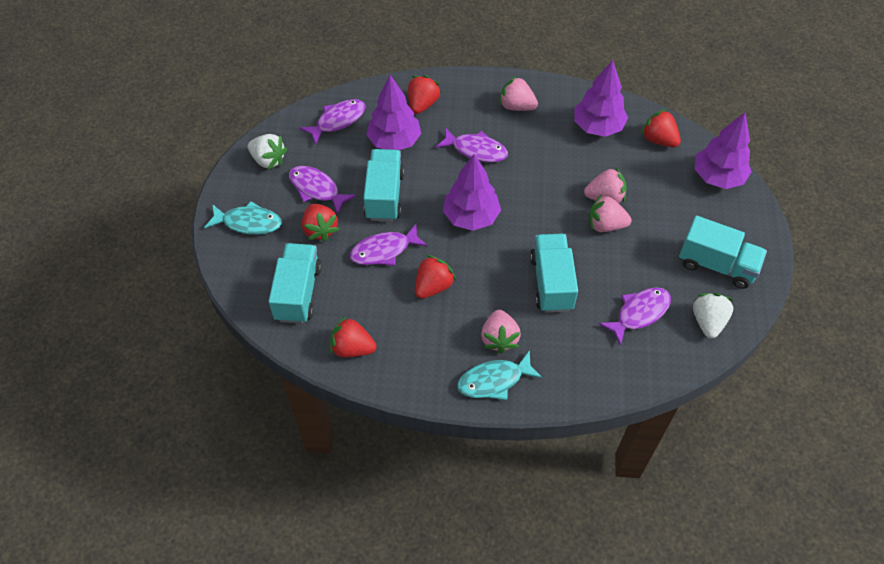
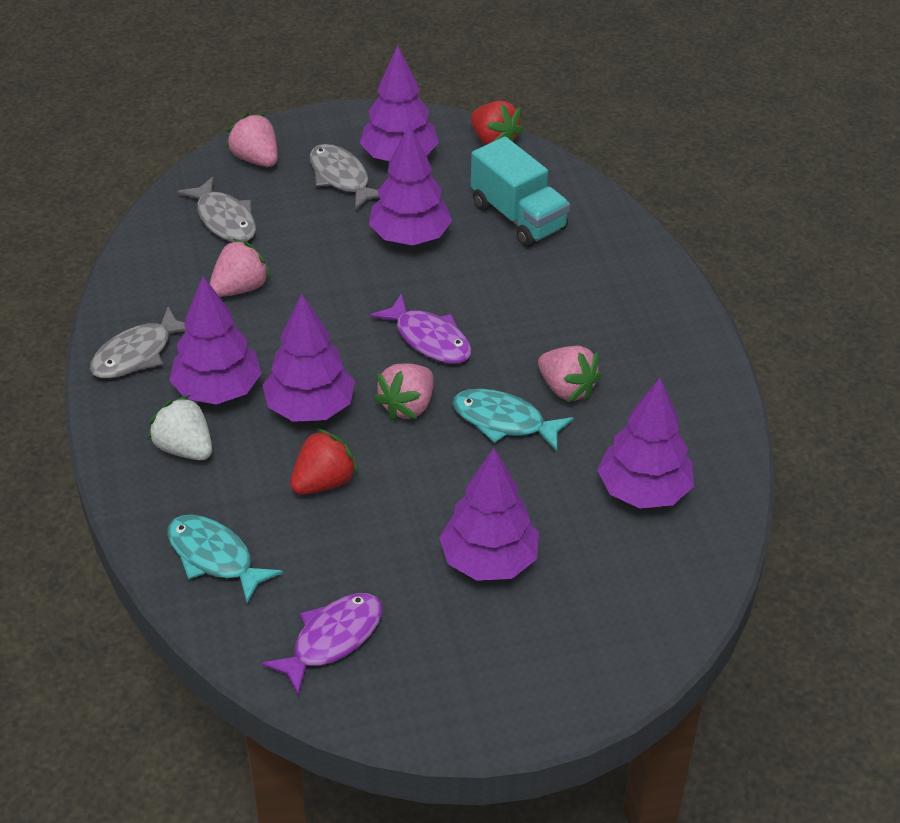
grey fish: none = 0 -> [90,306,187,378] [177,177,256,242] [310,144,379,210] = 3
purple fish: [289,166,356,214] [300,99,366,145] [350,224,428,266] [436,127,508,163] [599,287,671,346] = 5 -> [261,593,382,696] [370,293,471,364] = 2
purple tree: [366,75,421,150] [443,154,501,231] [574,60,628,137] [695,112,752,189] = 4 -> [169,276,262,405] [263,294,355,422] [360,46,439,161] [369,124,452,245] [439,448,539,581] [598,378,694,509] = 6
red strawberry: [302,204,339,242] [330,316,377,357] [408,75,441,114] [415,255,456,299] [641,109,681,147] = 5 -> [290,428,359,495] [471,101,523,145] = 2
turquoise truck: [268,243,322,324] [363,149,404,222] [530,234,578,313] [679,216,767,289] = 4 -> [471,137,570,247] = 1
white strawberry: [248,134,287,170] [693,293,733,339] = 2 -> [148,395,212,460] = 1

